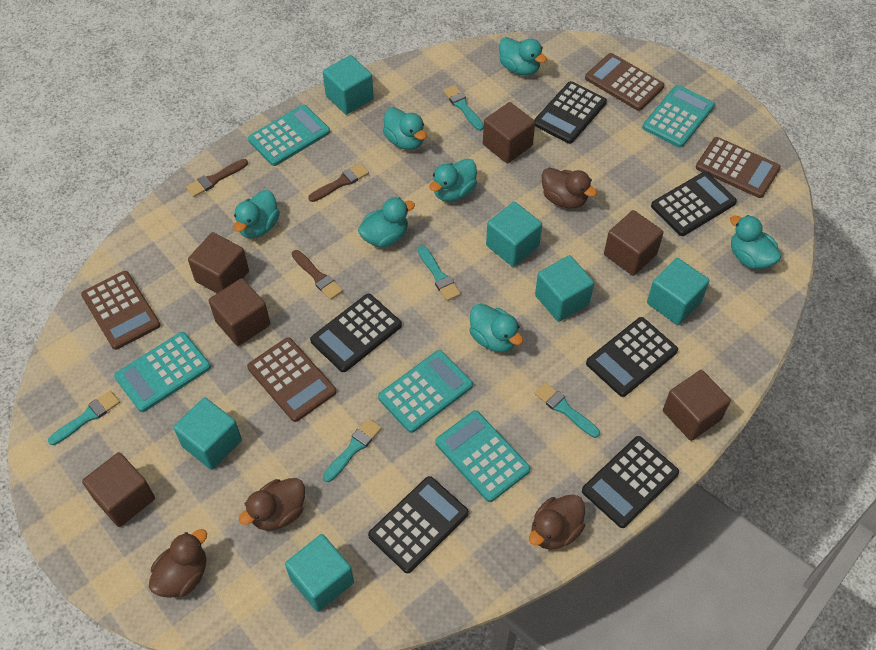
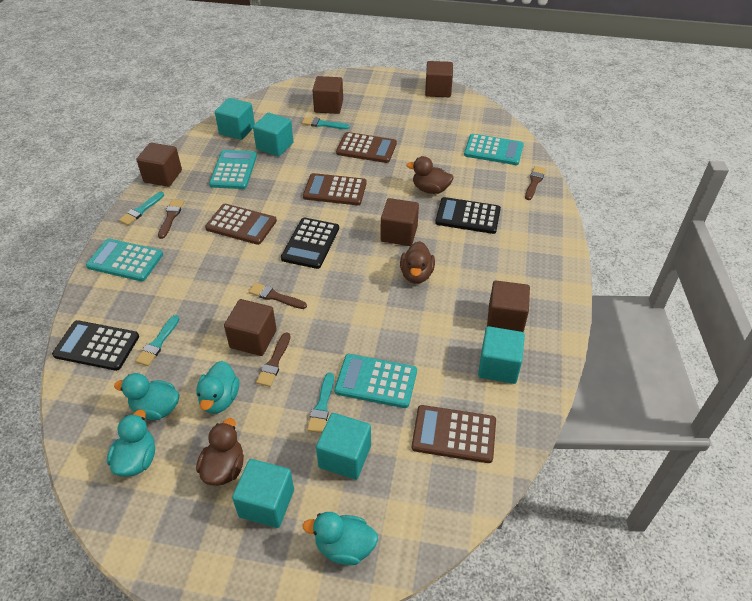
black calculator: [310,293,402,372] [368,476,469,573] [534,81,607,144] [582,436,679,528] [586,317,678,397] [651,172,737,236] = 6 -> [52,320,139,371] [281,218,339,269] [435,197,501,234] = 3
brown brush: [186,159,248,197] [292,250,343,300] [308,163,369,202] = 3 -> [158,199,184,239] [248,283,307,309] [256,332,291,387] [525,166,546,200] = 4
brown duck: [149,529,207,598] [239,478,305,531] [529,494,585,550] [542,168,597,209] = 4 -> [196,418,244,486] [400,241,435,284] [406,156,453,194] = 3
turquoise brush: [48,391,120,445] [323,418,382,482] [418,245,461,301] [443,85,484,131] [535,382,600,438] = 5 -> [119,192,164,225] [135,315,179,366] [302,117,350,129] [307,373,334,433] = 4
turquoise calculator: [114,332,211,412] [248,105,330,166] [378,350,473,433] [435,410,530,502] [642,85,715,148] = 5 -> [86,238,163,281] [209,150,257,189] [334,354,417,408] [464,134,524,165] = 4
turquoise cube: [174,397,242,470] [285,534,354,612] [323,55,374,115] [486,202,542,267] [535,255,594,322] [647,258,710,325] = 6 -> [215,98,255,140] [232,459,294,528] [253,113,294,156] [316,413,371,480] [478,326,525,384] = 5
turquoise duck: [234,190,280,239] [358,198,415,248] [383,107,426,150] [429,158,477,202] [469,303,523,352] [499,37,547,76] [730,215,781,269] = 7 -> [107,410,155,477] [114,373,179,420] [196,361,239,414] [302,512,378,565] = 4

